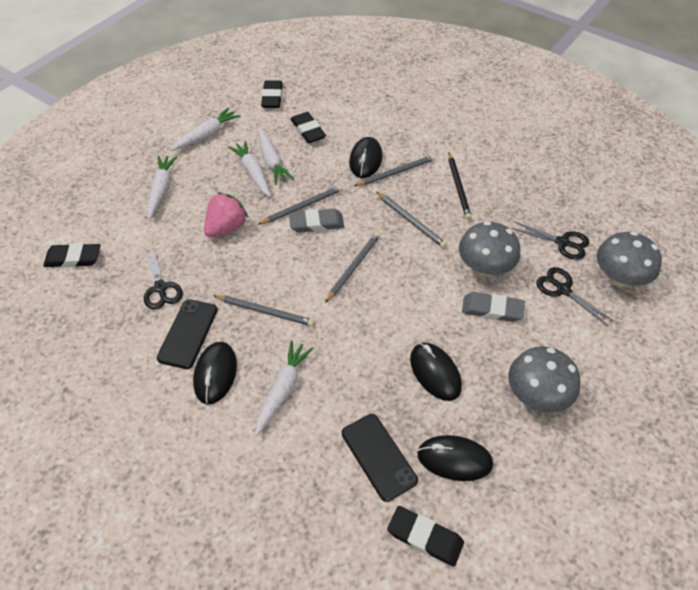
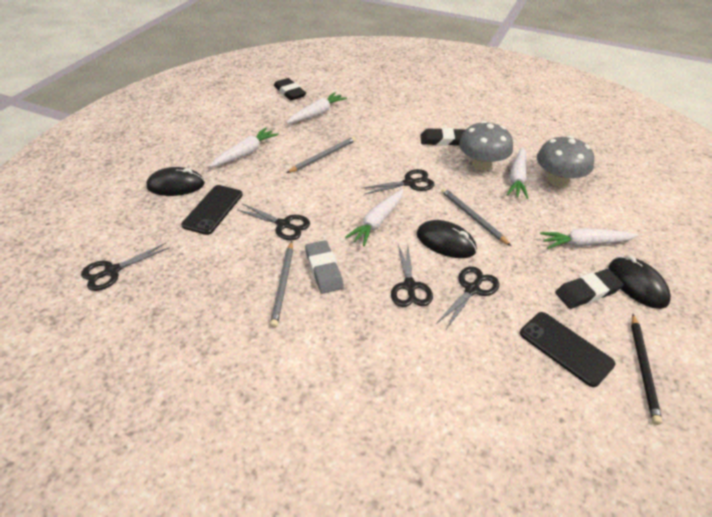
black eraser: [43,243,101,268] [261,80,283,108] [291,112,326,143] [387,506,464,567] = 4 -> [274,78,306,101] [420,128,466,146] [555,269,624,309] = 3
black mouse: [193,342,237,404] [349,137,383,178] [410,343,462,401] [417,435,493,481] = 4 -> [146,167,205,196] [417,220,477,258] [608,255,671,309] = 3
black scissors: [144,248,183,310] [511,221,589,260] [536,267,614,326] = 3 -> [81,243,170,291] [238,204,310,240] [363,169,434,194] [391,245,433,307] [436,266,500,329] = 5
grey eraser: [289,208,344,233] [462,292,525,322] = 2 -> [305,240,344,294] = 1
grey mushroom: [459,221,521,276] [509,346,581,413] [597,231,662,287] = 3 -> [459,121,513,171] [537,136,594,187] = 2
grey pencil: [213,295,314,326] [258,185,343,225] [325,232,380,303] [354,155,435,186] [377,192,447,248] = 5 -> [270,241,293,328] [287,137,356,173] [441,188,511,246] = 3
pink strawberry: [204,192,248,238] = 1 -> none = 0

